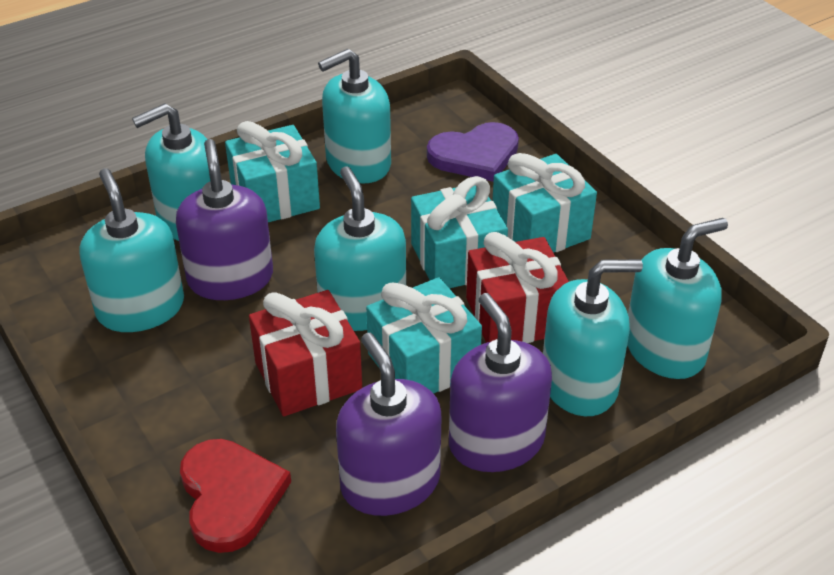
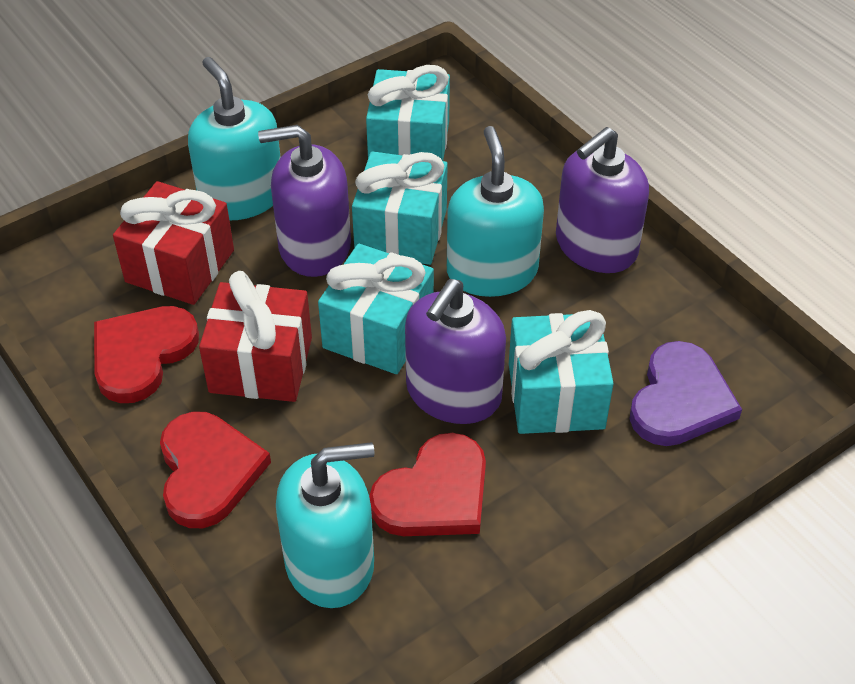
red heart: [180,439,291,553] = 1 -> [94,306,199,403] [160,412,271,528] [369,433,486,536] = 3
turquoise soap dispenser: [79,168,184,332] [132,103,210,241] [314,166,406,331] [318,49,391,183] [543,259,643,416] [627,218,728,379] = 6 -> [188,57,281,220] [276,442,374,608] [447,126,544,297] = 3

